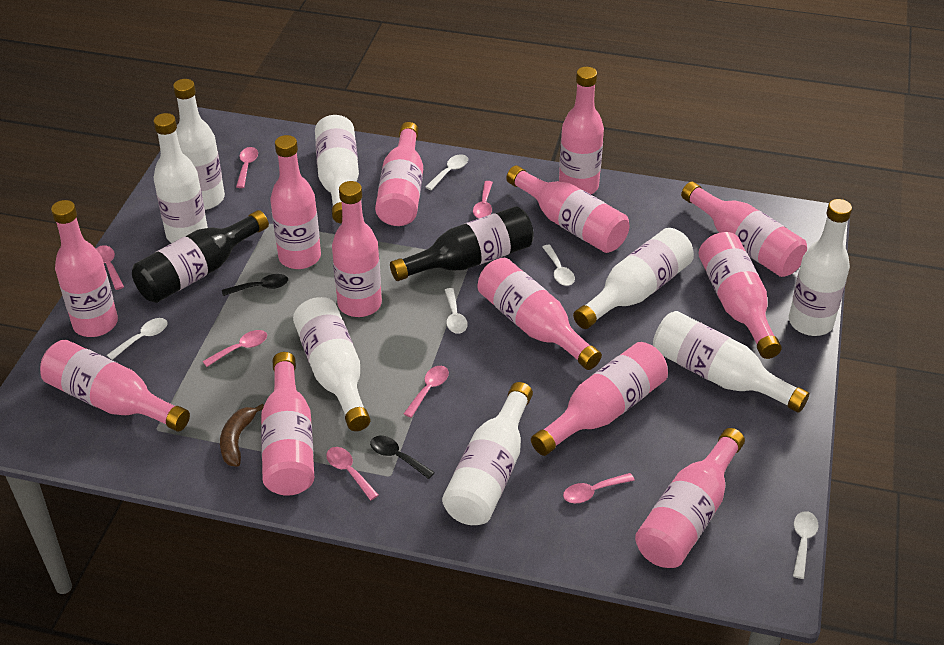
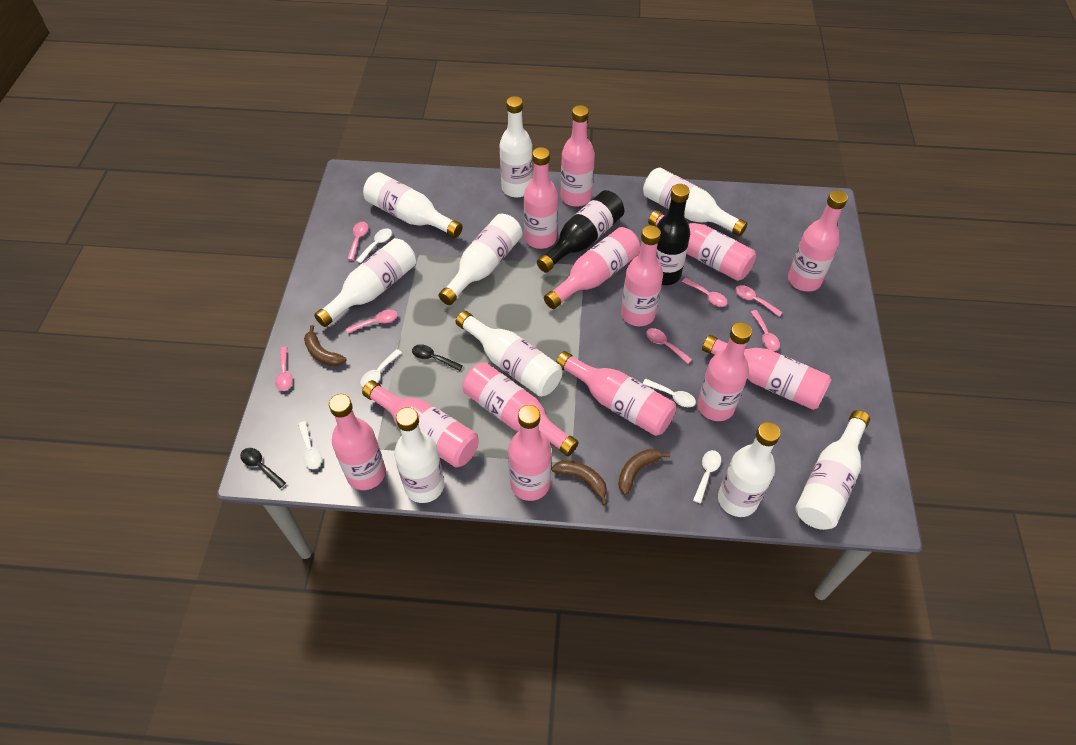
brown banana: [220,404,264,467] = 1 -> [304,325,347,366] [551,460,607,506] [618,449,670,495] = 3
white bottle: [154,113,208,243] [173,79,225,210] [293,297,370,431] [315,115,359,224] [442,382,533,525] [573,228,694,329] [653,311,809,413] [789,199,852,336] = 8 -> [314,238,416,327] [363,172,463,238] [394,407,444,503] [439,214,523,305] [456,311,562,397] [499,96,533,197] [643,167,748,237] [718,422,781,517] [795,410,870,530] = 9

